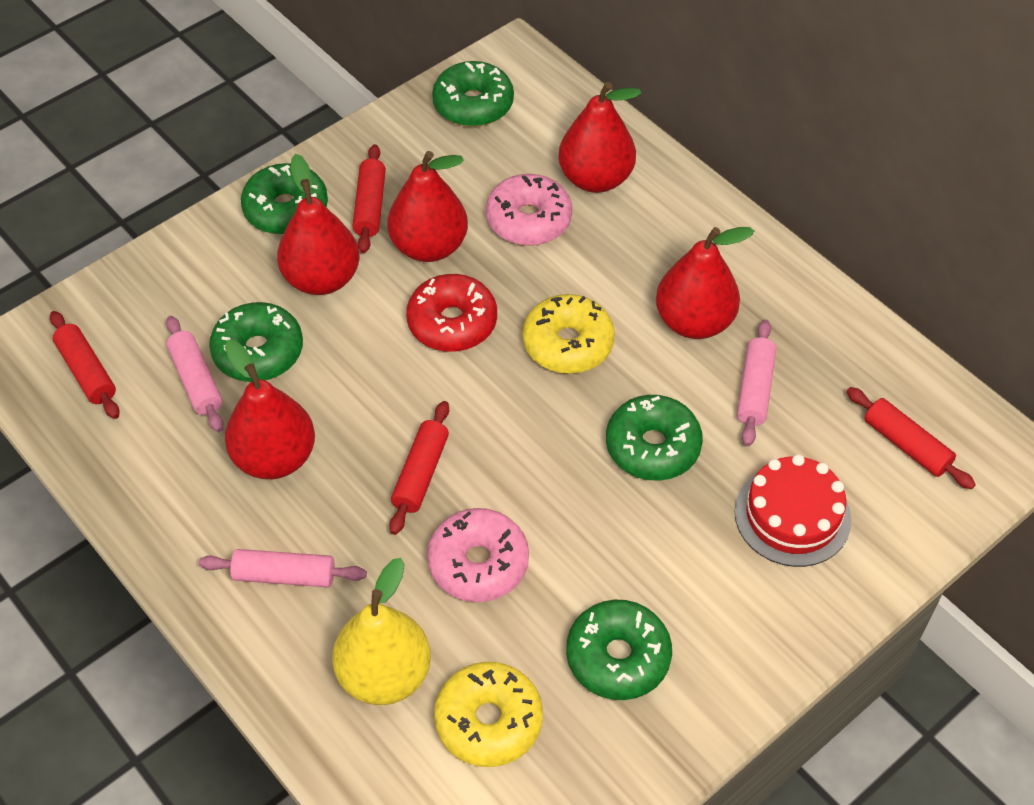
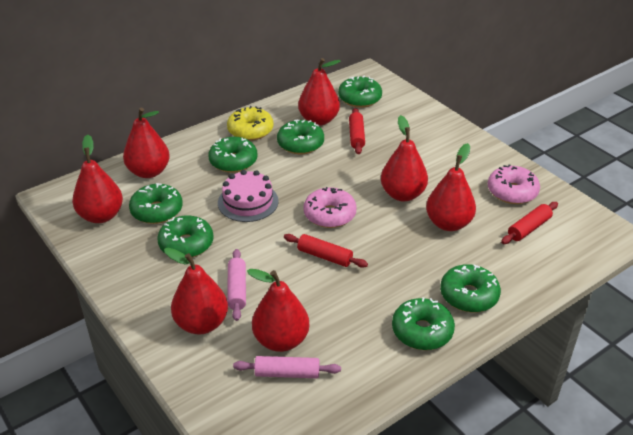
green donut: [209,302,303,382] [241,163,328,235] [432,61,514,127] [566,600,672,700] [606,395,703,481] = 5 -> [129,183,183,224] [157,215,214,257] [208,137,258,173] [277,120,324,154] [338,76,382,108] [392,297,455,350] [440,264,501,313] = 7
pink cake: none = 0 -> [218,170,279,222] = 1
pink rolling pin: [166,316,223,432] [199,549,367,587] [737,320,776,446] = 3 -> [227,249,246,321] [233,356,341,378] = 2
red cake: [735,454,851,567] = 1 -> none = 0
red donut: [406,274,497,352] = 1 -> none = 0
red pear: [225,340,315,479] [277,154,360,295] [387,151,468,262] [558,82,641,193] [656,227,754,339] = 5 -> [72,134,123,223] [123,108,170,178] [164,248,228,335] [247,269,310,352] [298,58,340,126] [381,115,428,202] [426,143,476,231] = 7
red rolling pin: [50,311,120,419] [352,144,386,253] [389,401,449,535] [847,387,976,489] = 4 -> [284,234,368,268] [349,108,365,154] [501,202,558,244] = 3
yellow donut: [434,662,543,767] [522,294,615,374] = 2 -> [227,106,274,141] = 1
yellow pear: [332,558,431,705] = 1 -> none = 0

